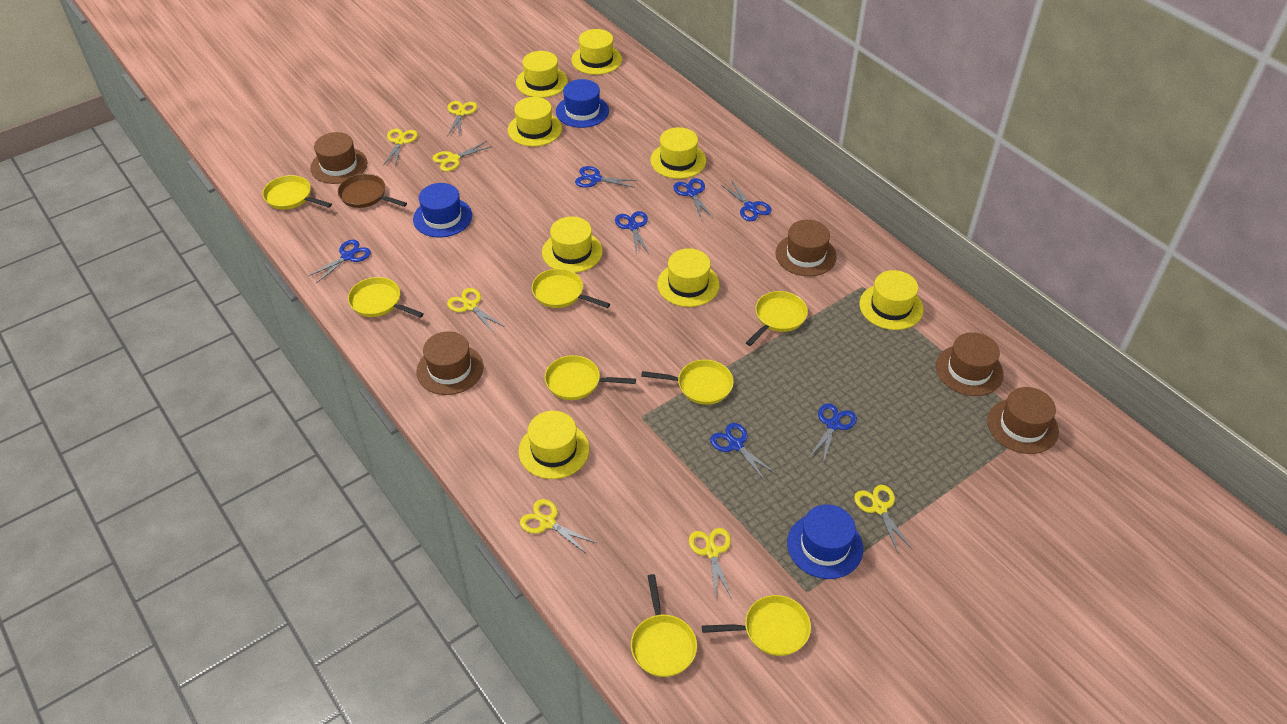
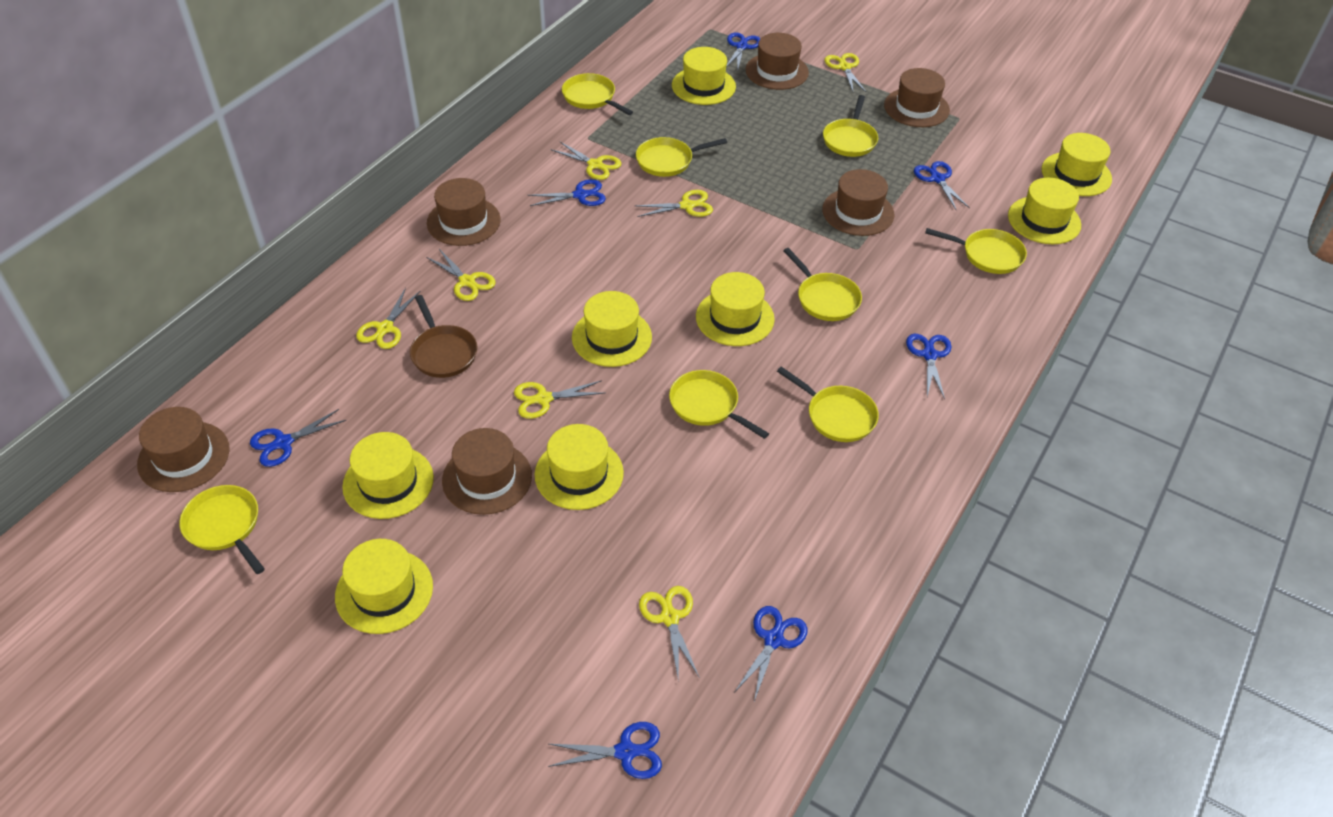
blue hat: [413,183,472,237] [556,79,609,128] [787,504,863,579] = 3 -> none = 0
brown hat: [310,132,368,184] [416,331,484,395] [776,220,837,276] [936,332,1004,396] [987,387,1059,454] = 5 -> [137,407,230,492] [427,178,501,246] [442,428,532,515] [746,33,809,90] [822,169,894,236] [884,68,950,127] = 6

